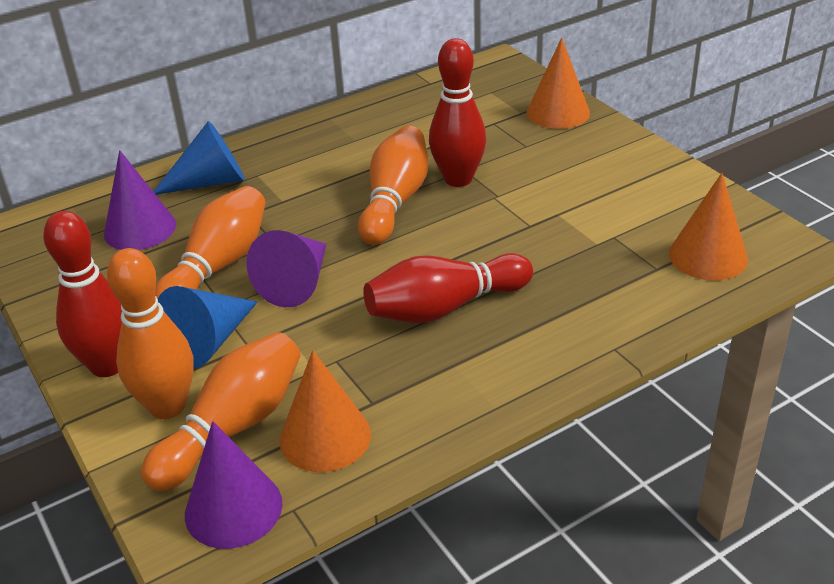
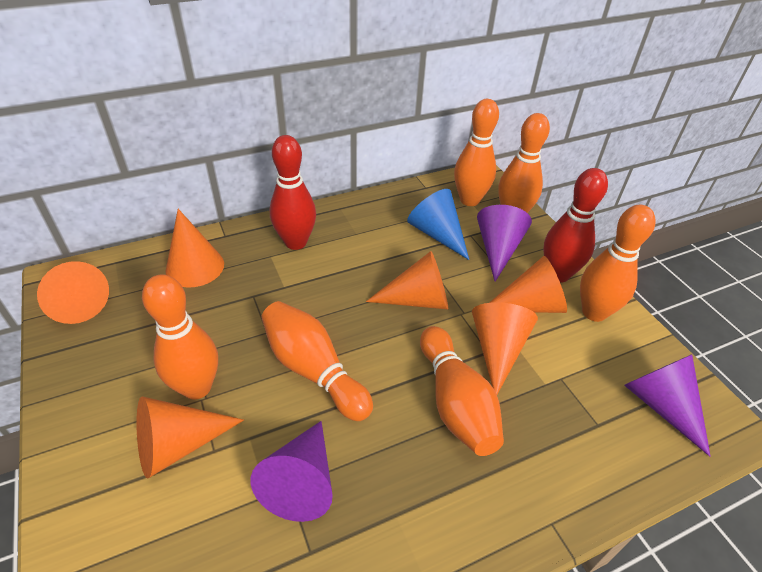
blue cone: [153,121,245,195] [158,286,257,368] = 2 -> [407,189,469,260] = 1
orange bowling pin: [107,248,194,419] [141,332,301,491] [155,186,266,299] [358,126,428,245] = 4 -> [142,274,218,399] [261,301,373,421] [420,326,504,456] [454,99,499,206] [498,113,550,213] [580,205,656,322] = 6
orange cone: [280,350,371,472] [527,38,590,129] [669,173,748,280] = 3 -> [37,261,109,324] [136,396,244,479] [165,209,224,288] [366,251,448,309] [472,302,538,394] [489,256,567,313] = 6
red bowling pin: [43,211,122,377] [363,253,533,323] [429,38,486,187] = 3 -> [270,135,316,250] [543,168,608,283] = 2

